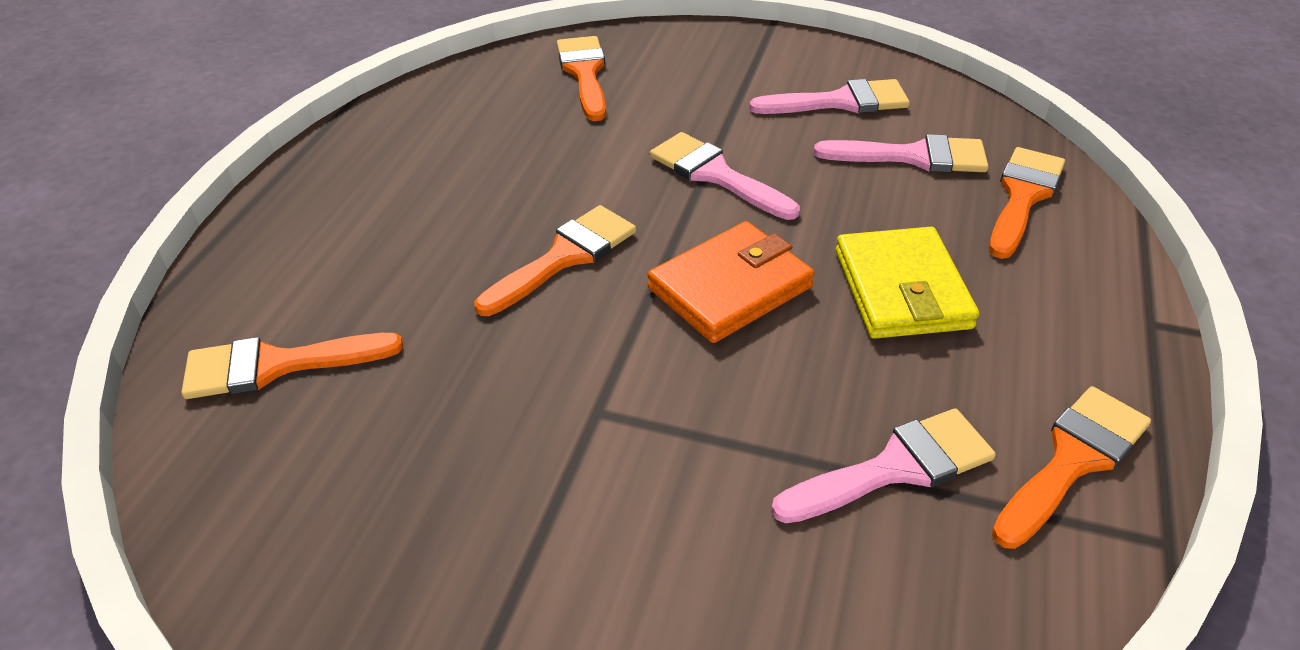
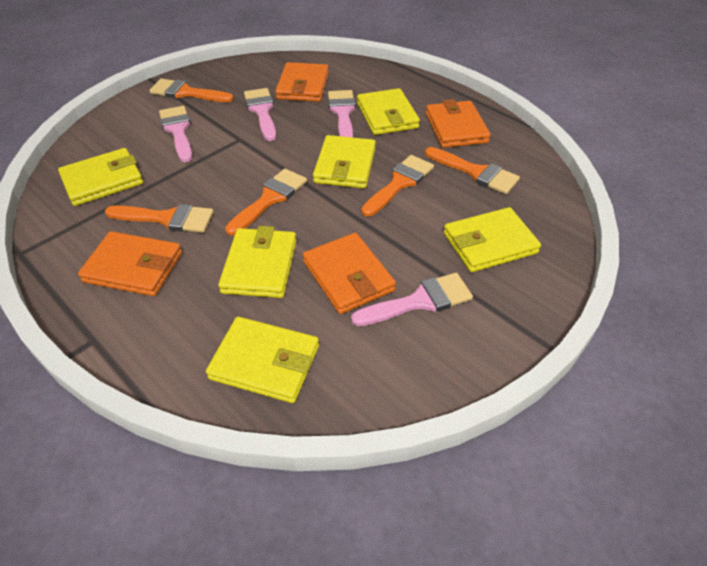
orange wallet: [647,221,815,343] = 1 -> [78,231,182,296] [275,62,329,102] [303,233,396,314] [426,99,491,148] = 4
yellow wallet: [836,227,979,339] = 1 -> [58,148,143,206] [206,317,319,403] [218,226,297,298] [313,135,376,188] [357,88,420,135] [444,207,541,272] = 6

